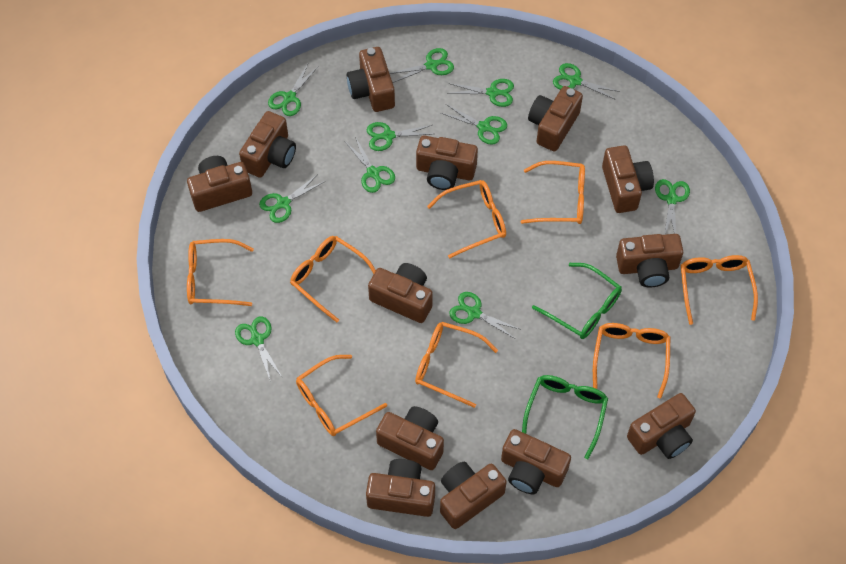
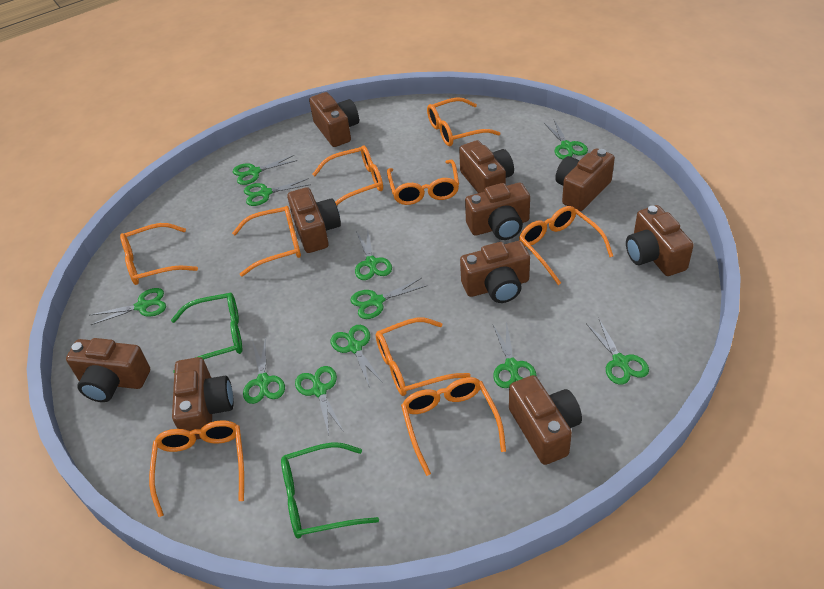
brown camera: [187,156,252,212] [239,111,296,178] [347,47,395,112] [366,459,435,517] [368,263,433,323] [376,406,444,470] [416,136,478,190] [440,462,507,529] [501,429,571,494] [528,86,583,151] [602,145,654,213] [616,234,683,288] [627,393,696,459] = 13 -> [66,338,150,402] [172,357,234,440] [287,187,341,253] [309,92,359,147] [459,140,514,193] [460,241,530,303] [465,183,530,240] [509,375,582,465] [555,148,615,211] [626,205,694,276] = 10
orange glasses: [187,239,254,306] [290,236,376,323] [296,355,387,436] [415,322,498,408] [427,180,506,258] [521,161,585,224] [593,323,670,399] [681,255,758,325] = 8 -> [120,223,198,285] [149,420,244,517] [232,206,301,277] [312,145,383,206] [375,318,471,396] [387,160,459,205] [401,377,506,476] [427,97,500,146] [519,206,613,285] = 9

